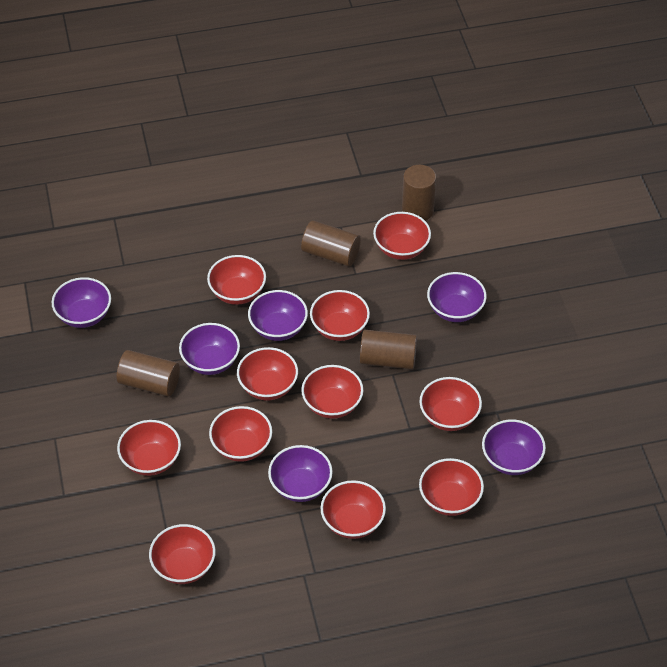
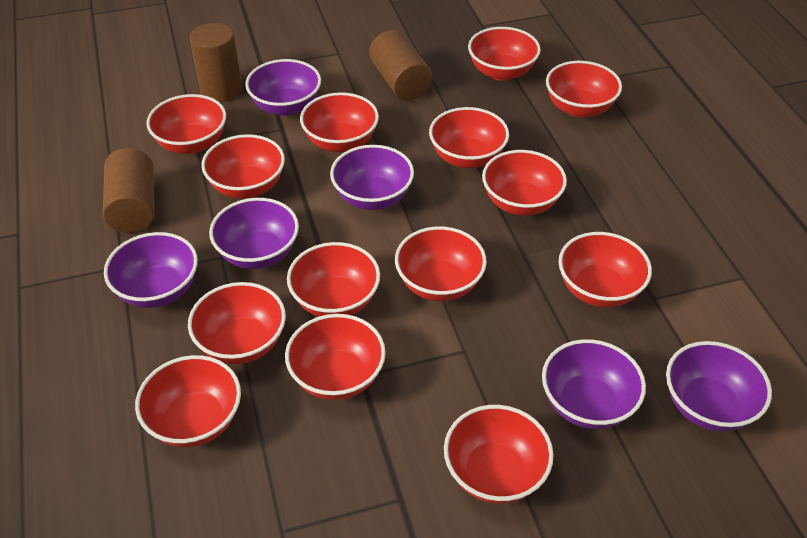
brown cylinder: [117,350,180,397] [301,220,361,267] [360,330,417,369] [402,165,436,221] = 4 -> [103,148,155,233] [190,23,242,102] [369,30,432,100] = 3
red bowl: [117,420,181,476] [149,524,216,584] [207,255,266,305] [209,406,272,462] [237,347,298,400] [301,365,363,419] [310,290,370,341] [320,480,386,539] [373,212,431,260] [419,377,482,431] [419,458,484,516] = 11 -> [135,355,241,447] [146,94,226,154] [188,282,286,364] [201,134,285,199] [285,314,386,400] [287,242,380,317] [300,92,379,152] [395,226,487,301] [429,107,509,168] [444,405,554,504] [468,27,541,81] [482,150,567,216] [546,61,622,118] [559,232,652,307] = 14

